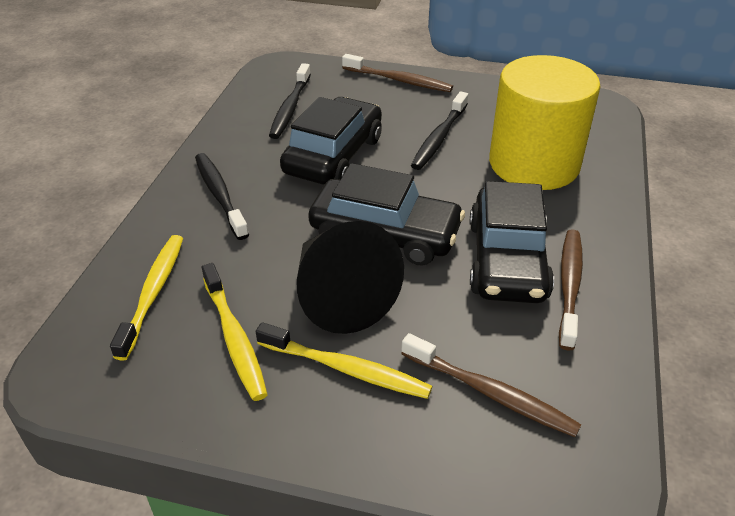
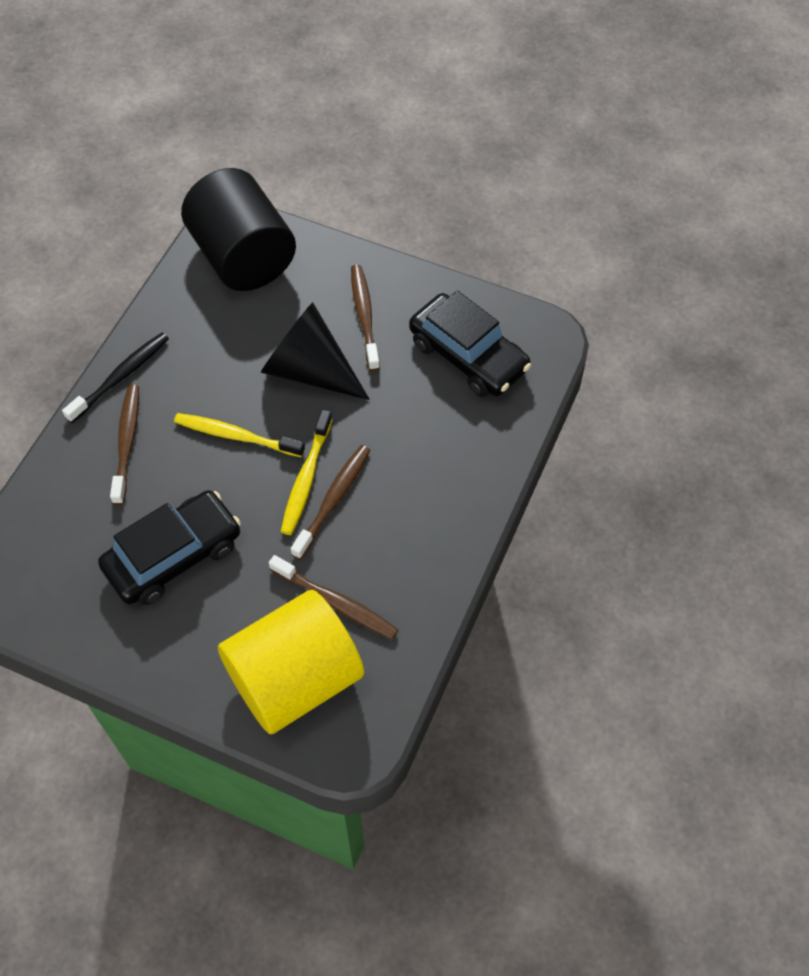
black car: [280,97,382,185] [308,163,465,266] [470,181,554,303] = 3 -> [98,490,241,605] [409,291,531,397] = 2
black cylinder: none = 0 -> [181,168,296,291] = 1
black toothbrush: [195,153,249,240] [269,63,311,139] [411,91,468,170] = 3 -> [62,333,169,423] = 1
brown toothbrush: [342,54,453,92] [401,333,581,437] [559,229,583,351] = 3 -> [110,385,139,505] [269,555,398,640] [291,445,370,560] [351,265,380,371] = 4
yellow toothbrush: [110,235,183,361] [202,263,268,401] [256,322,432,399] = 3 -> [174,413,305,457] [281,410,332,535] = 2

